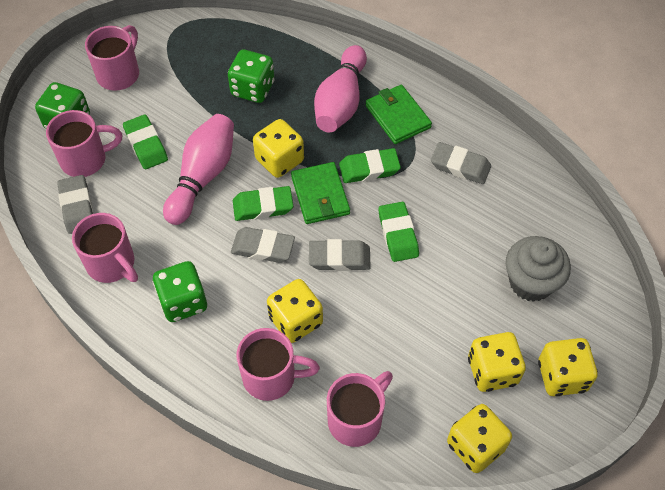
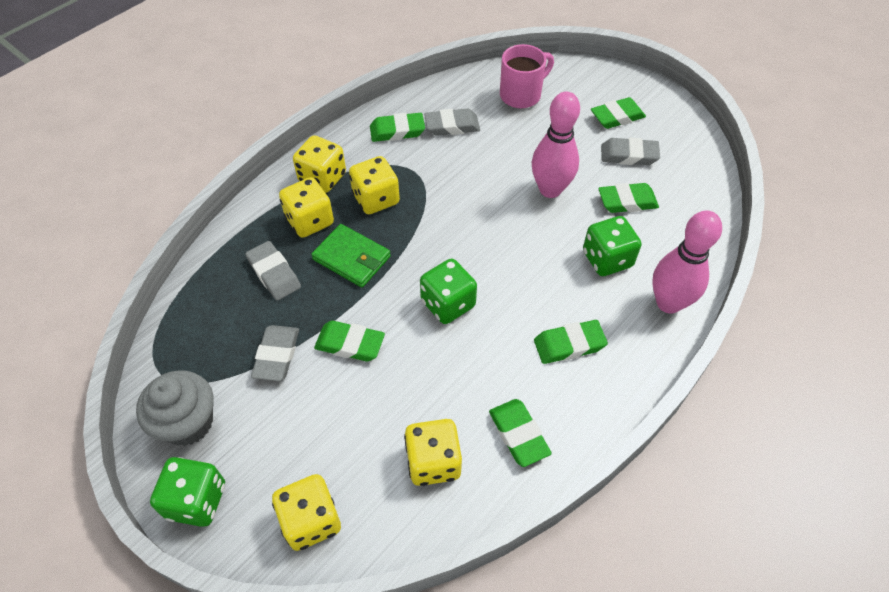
green eraser: [123,114,168,169] [233,186,293,221] [339,148,401,183] [379,202,419,262] = 4 -> [314,321,385,361] [370,113,425,142] [489,399,552,467] [534,320,608,364] [591,97,646,129] [598,183,659,213] = 6
green wallet: [291,162,350,224] [366,85,432,144] = 2 -> [311,224,391,288] = 1
pink mug: [46,110,122,177] [72,213,138,283] [85,25,139,91] [237,328,320,401] [327,371,393,447] = 5 -> [500,44,554,108] = 1

